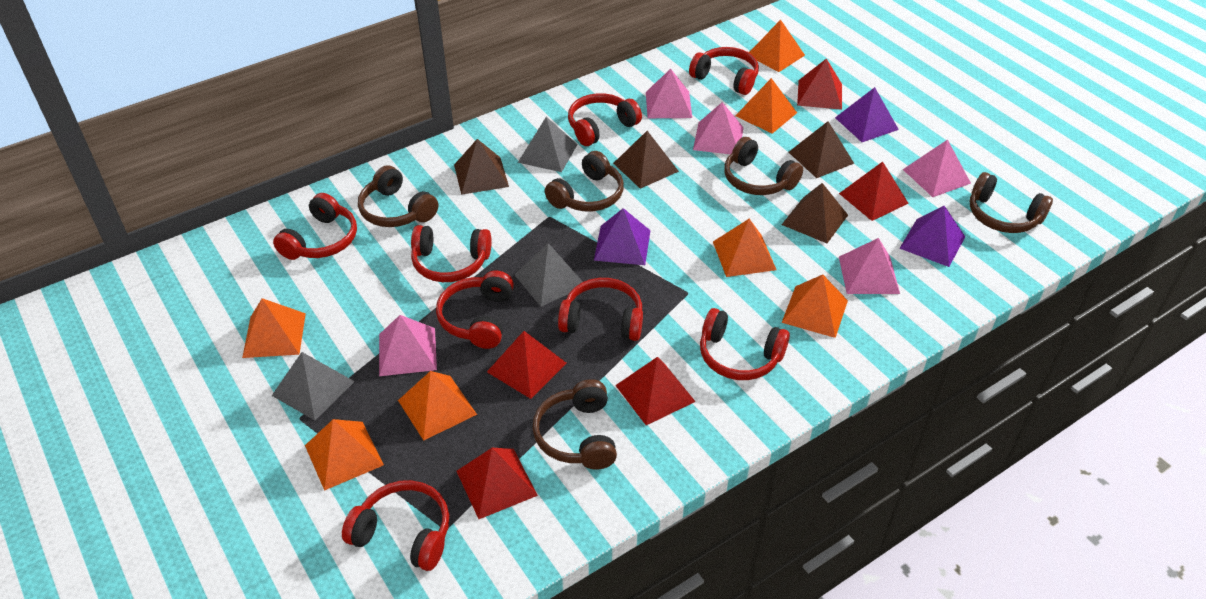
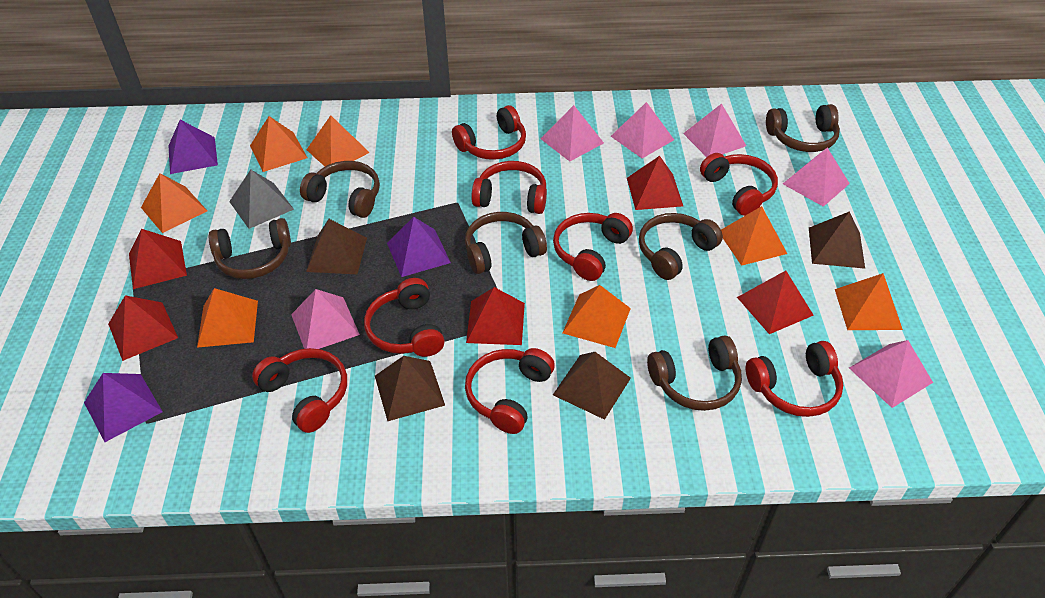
brown headphones: [358,165,438,227] [532,379,617,470] [545,151,624,212] [724,137,803,195] [970,172,1053,233] = 5 -> [209,218,291,279] [300,161,380,218] [465,212,547,274] [639,213,723,280] [647,335,742,411] [766,104,840,152] = 6
grey pyramid: [272,352,355,420] [514,243,583,307] [518,117,578,172] = 3 -> [229,169,294,229] = 1
pink pyramid: [379,315,437,376] [646,69,692,118] [693,102,744,154] [839,238,900,294] [903,140,971,197] = 5 -> [291,289,360,349] [541,105,604,162] [611,102,674,158] [683,104,746,157] [783,148,850,207] [849,340,933,408] = 6

